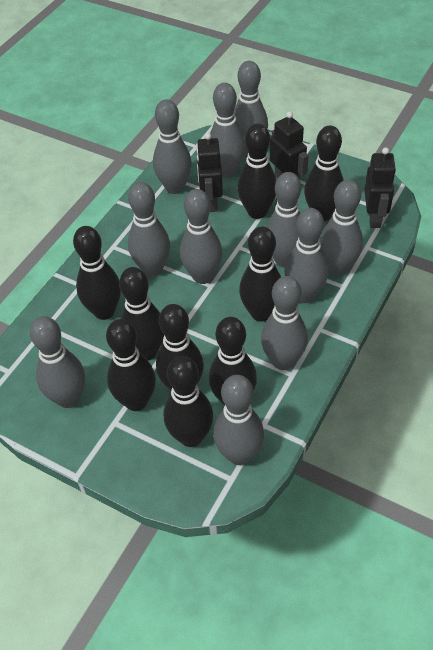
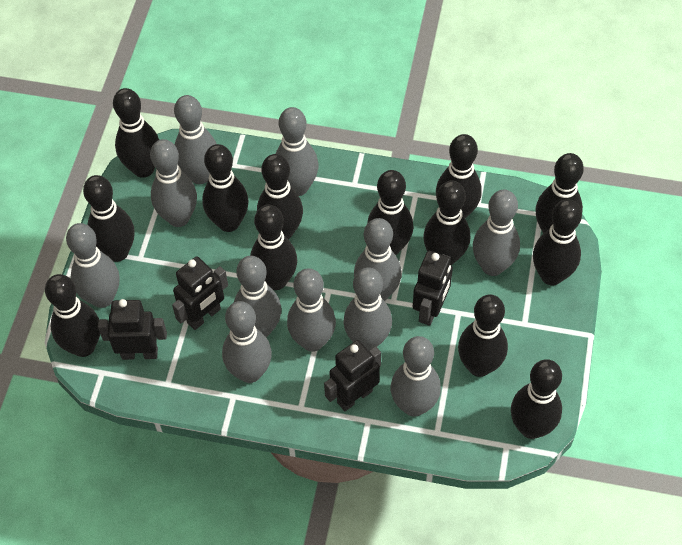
black bowling pin: [73,226,121,320] [106,319,156,411] [119,267,164,360] [156,304,204,390] [164,356,213,447] [209,317,257,406] [237,123,277,219] [239,226,281,322] [304,126,344,221] = 9 -> [45,274,100,357] [83,175,135,262] [113,88,159,178] [202,144,249,232] [250,205,297,290] [257,154,303,239] [367,170,413,255] [423,181,470,265] [436,134,482,219] [458,294,508,377] [511,359,562,439] [533,199,582,285] [535,153,584,234] = 13
black robot: [196,133,223,212] [270,111,309,179] [364,147,396,228] = 3 -> [98,299,167,360] [172,257,228,330] [324,340,381,411] [413,251,453,326] = 4

